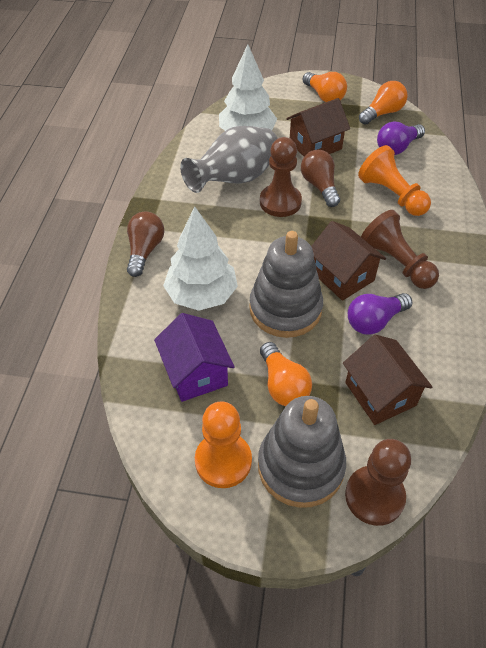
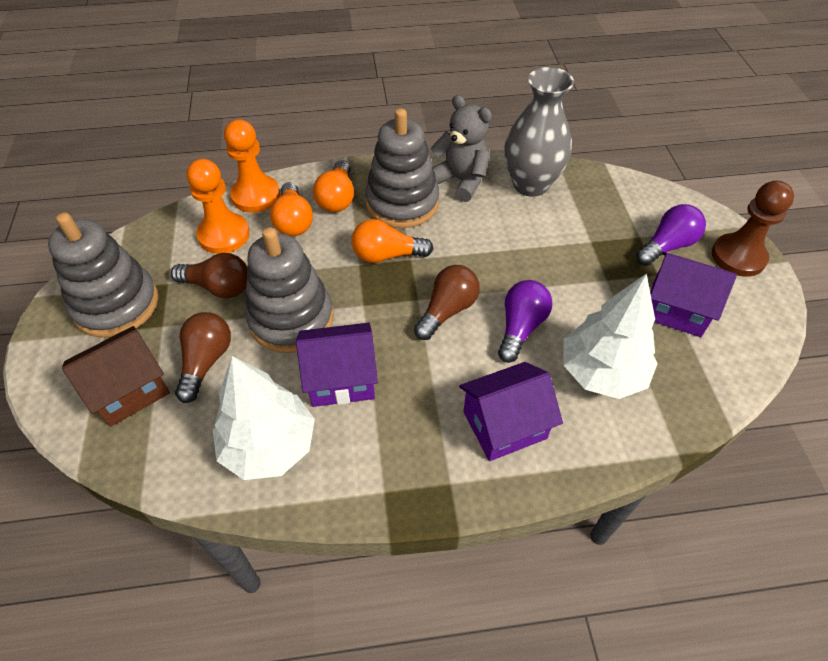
brown house: [286,98,350,156] [311,221,386,301] [343,335,432,425] = 3 -> [62,326,170,427] = 1
brown light bulb: [127,211,164,277] [301,150,340,207] = 2 -> [171,253,247,298] [175,312,231,403] [414,265,480,340] = 3
brown pawn: [260,137,302,217] [345,439,411,526] [361,210,439,289] = 3 -> [712,181,794,277] = 1
grey stacking toy: [249,231,323,338] [258,396,346,508] = 2 -> [48,212,158,338] [245,227,334,353] [365,108,439,228] = 3
grey teddy bear: none = 0 -> [431,95,492,202] = 1
purple house: [154,313,235,402] = 1 -> [296,323,378,407] [459,362,563,461] [650,252,737,337] = 3

